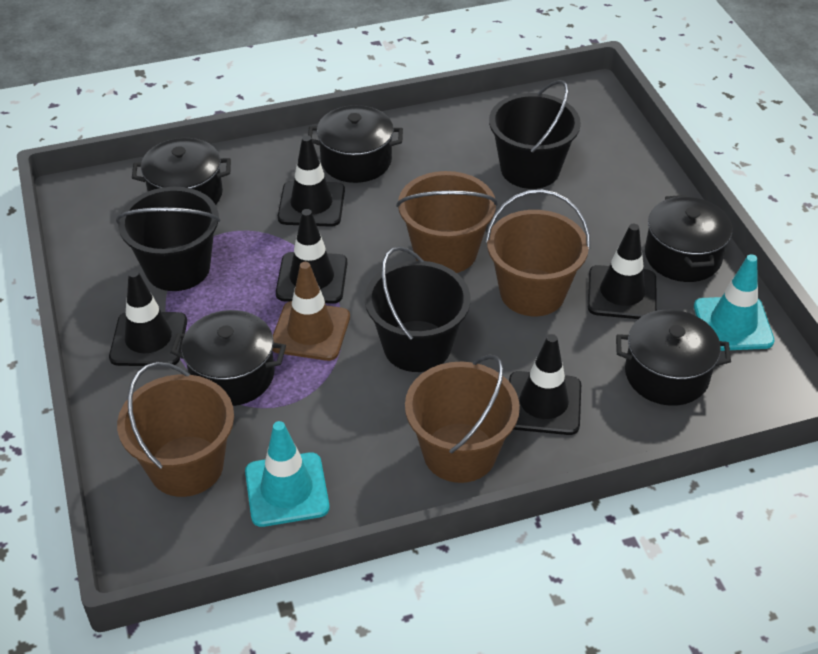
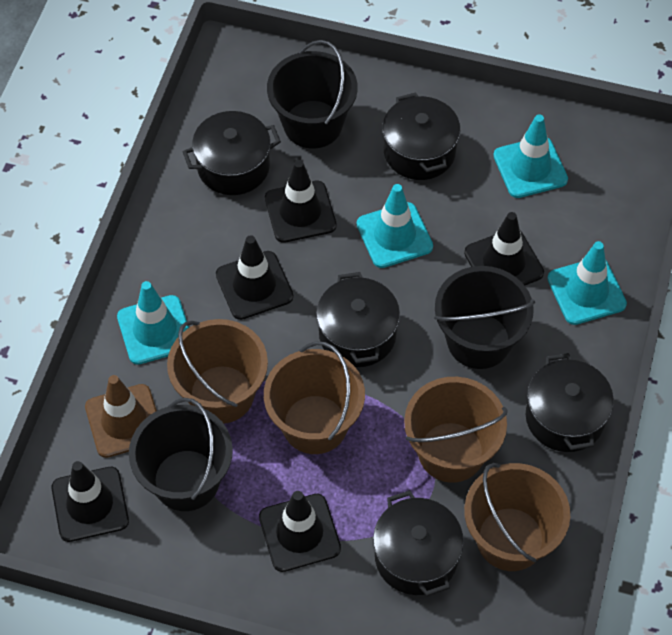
turquoise traffic cone: [245,421,330,527] [694,254,774,351] = 2 -> [117,281,189,365] [357,184,433,268] [493,114,568,198] [547,241,627,325] = 4

